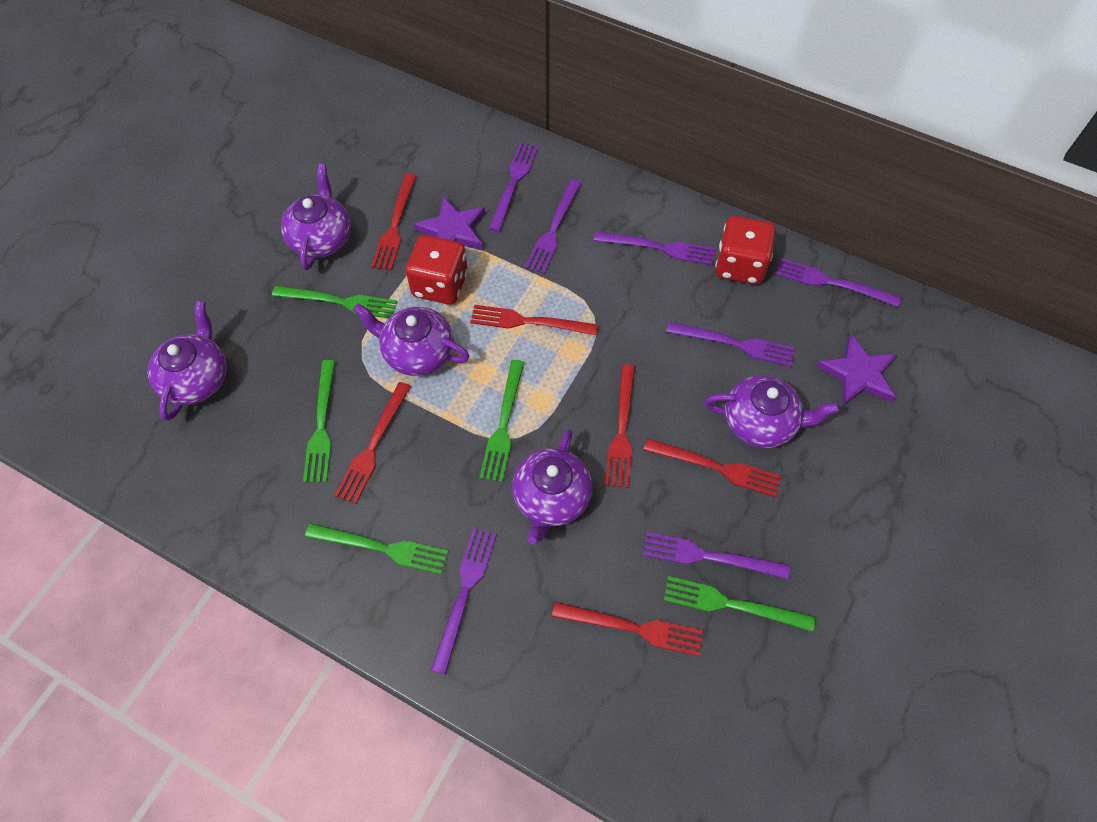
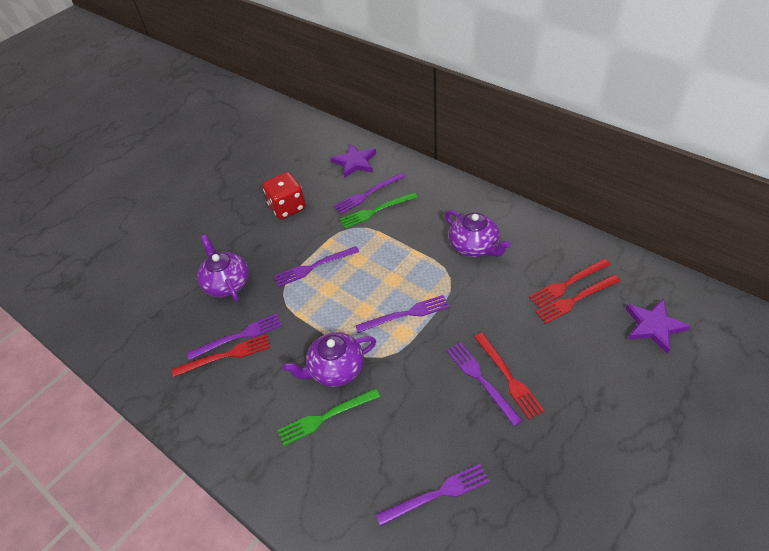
green fork: [272,286,397,319] [303,360,335,483] [305,523,449,574] [480,360,525,482] [664,576,815,632] = 5 -> [277,388,380,446] [339,192,418,229] = 2
purple fork: [431,528,497,675] [488,143,538,232] [525,179,581,274] [594,231,715,265] [643,532,790,579] [666,322,795,367] [775,258,901,307] = 7 -> [187,314,282,360] [274,246,359,287] [334,173,406,214] [355,295,449,333] [376,464,490,526] [446,343,523,426] = 6
purple teapot: [148,301,227,421] [281,164,351,270] [353,303,470,376] [512,429,593,544] [704,375,840,448] = 5 -> [197,235,249,301] [283,332,376,387] [445,210,511,257] = 3
red dice: [406,235,468,305] [715,216,776,285] = 2 -> [262,172,306,219] = 1
red fork: [334,382,411,504] [371,174,416,270] [470,305,598,335] [552,602,703,656] [605,364,635,488] [644,438,782,497] = 6 -> [172,334,271,377] [474,333,544,420] [529,259,611,308] [535,275,621,324] = 4

